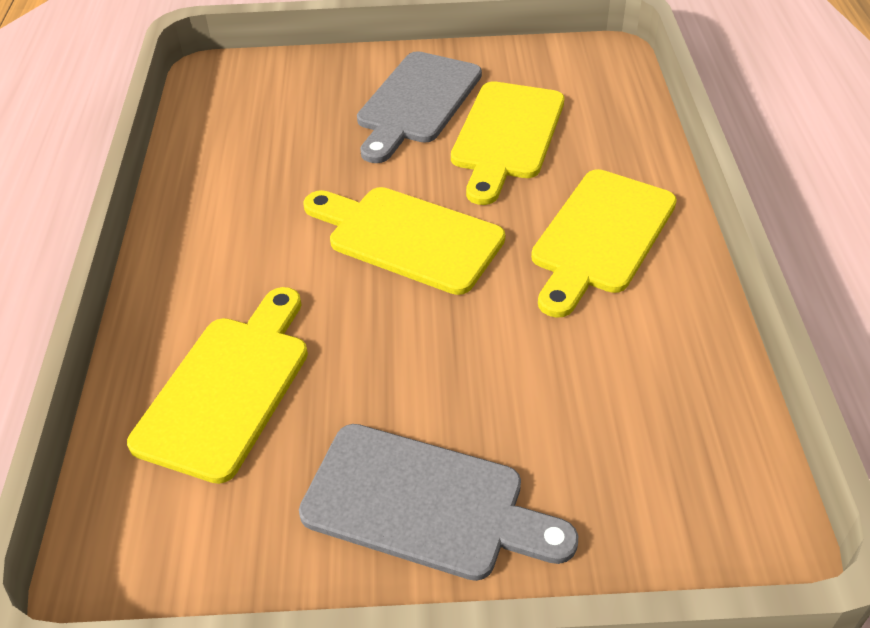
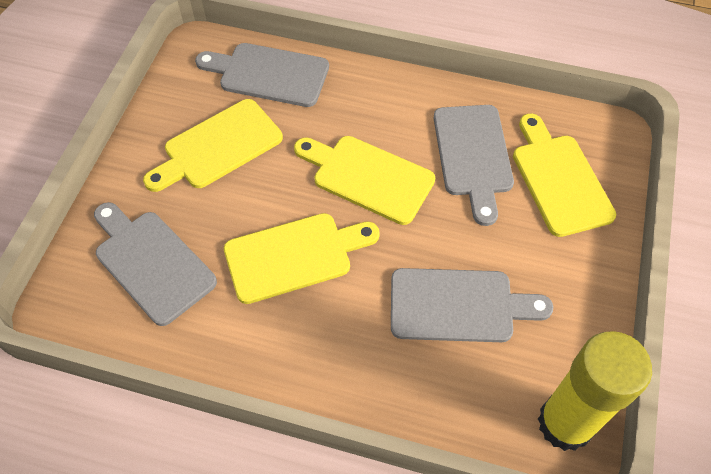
grey cutting board: [299,424,578,581] [357,51,482,163] = 2 -> [94,202,217,326] [195,43,329,107] [391,268,553,342] [434,105,514,226] = 4
yellow glue stick: none = 0 -> [538,331,652,451] = 1

